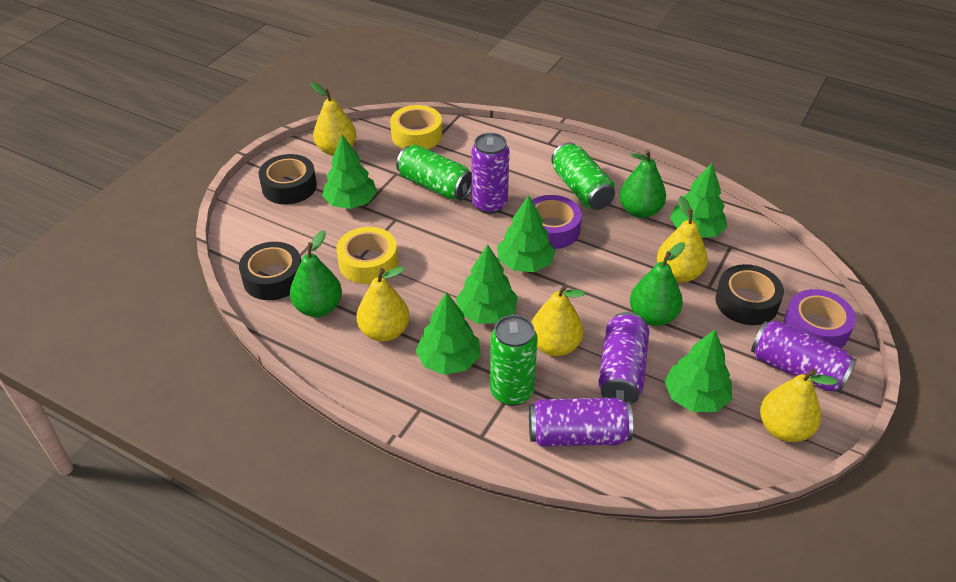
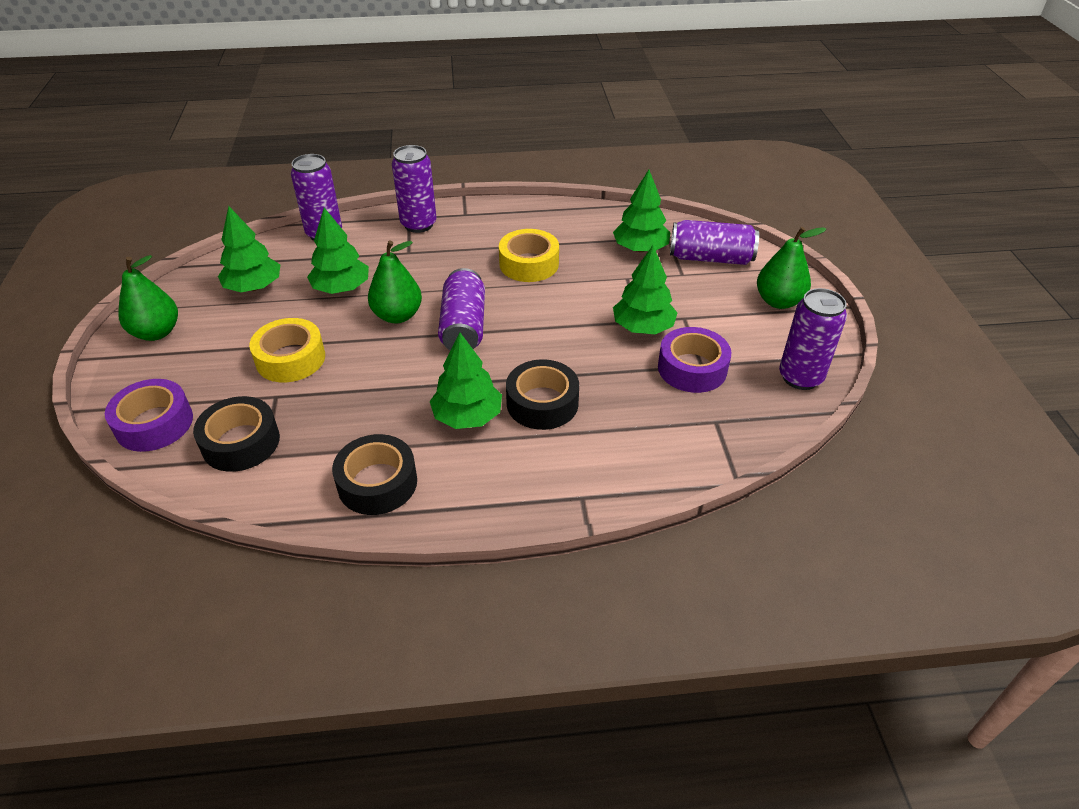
green can: [396,145,472,200] [490,315,538,406] [551,142,615,210] = 3 -> none = 0
green tree: [322,135,377,209] [416,292,481,375] [456,244,518,324] [497,195,556,272] [664,330,732,412] [670,163,727,238] = 6 -> [218,206,280,292] [307,208,369,294] [430,333,502,429] [613,170,670,252] [613,245,678,334] = 5
purple can: [471,133,509,214] [529,398,633,446] [598,312,649,404] [751,320,857,393] = 4 -> [291,154,342,241] [392,145,436,233] [438,268,485,351] [670,220,759,265] [779,288,847,390] = 5
yellow pear: [311,83,357,156] [356,266,410,342] [531,284,585,356] [657,196,708,283] [760,369,838,442] = 5 -> none = 0

